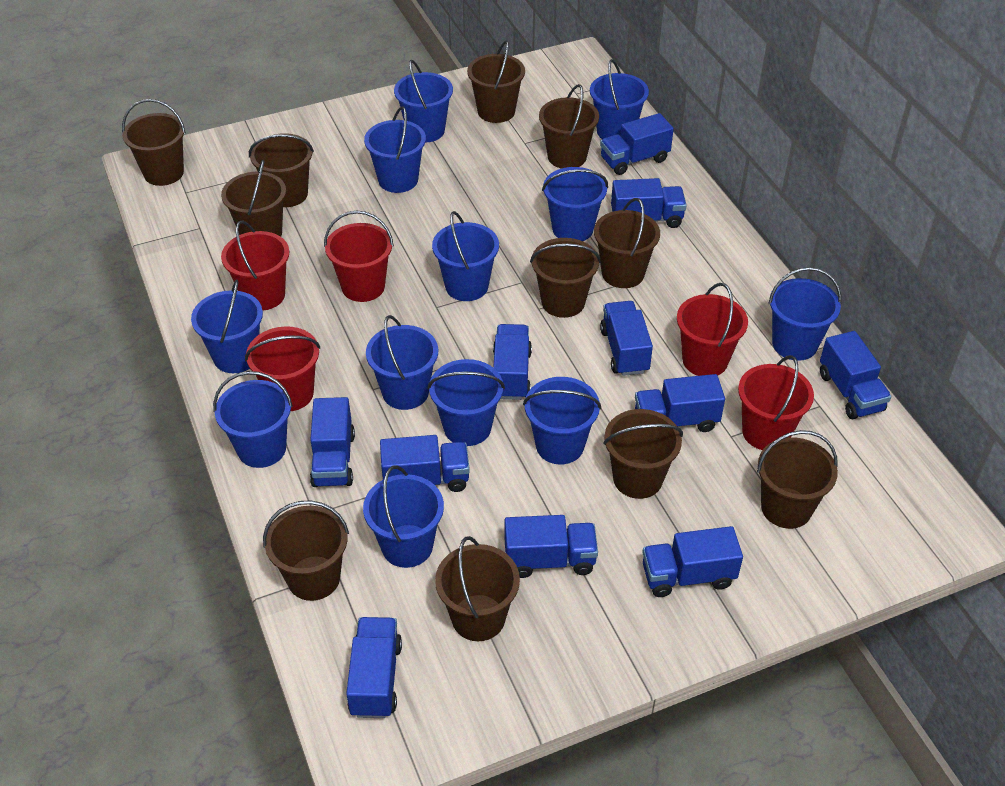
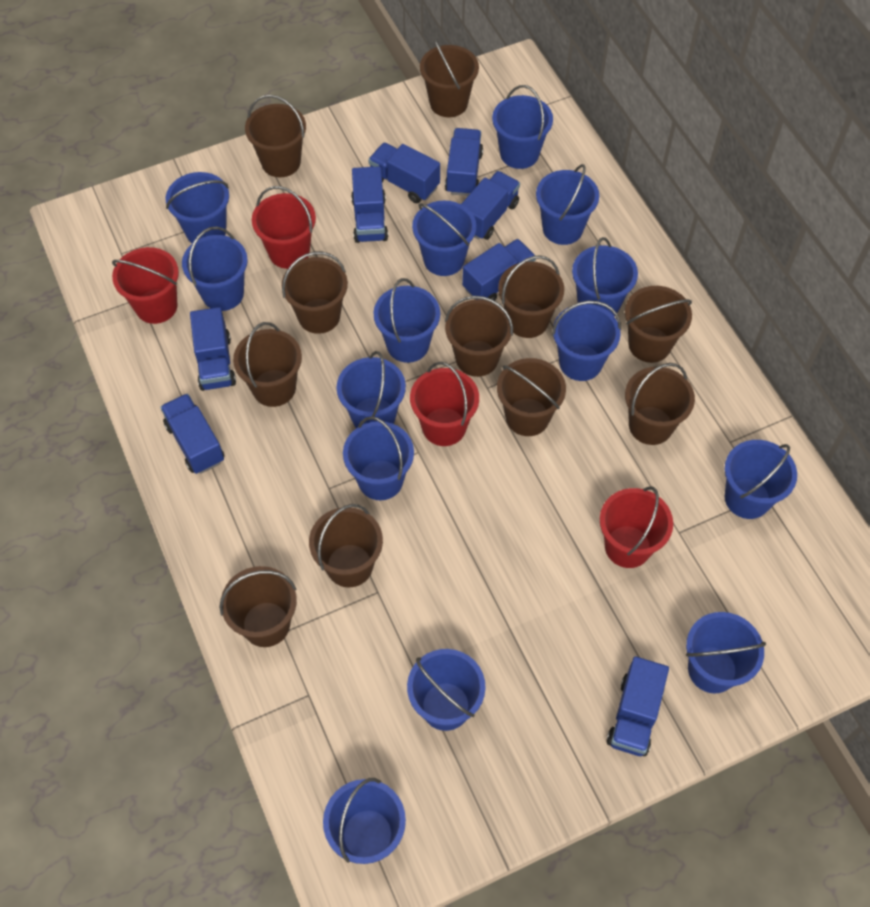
blue bucket: [191,279,263,373] [213,371,293,468] [363,465,444,568] [364,106,426,193] [366,315,438,410] [394,60,453,142] [428,359,505,446] [432,211,499,301] [523,377,601,464] [542,167,608,241] [590,59,649,139] [768,267,841,361] = 12 -> [166,172,229,243] [182,227,248,311] [323,778,406,864] [337,351,406,428] [343,416,414,500] [373,278,440,363] [407,649,486,731] [412,201,477,276] [492,85,553,169] [536,164,599,245] [552,301,621,381] [572,237,638,316] [686,612,766,693] [725,440,797,519] = 14
blue truck: [310,397,355,487] [346,617,402,718] [380,435,470,492] [493,324,532,400] [505,515,598,578] [600,113,674,175] [600,301,653,376] [611,178,687,228] [635,374,725,432] [642,526,743,597] [820,331,891,419] = 11 -> [160,393,224,474] [190,307,236,391] [351,166,388,243] [368,143,440,203] [445,128,483,196] [462,171,520,240] [462,239,536,301] [607,656,669,756] = 8
red bucket: [221,220,289,311] [245,326,320,411] [324,211,394,302] [677,283,748,376] [738,355,814,450] = 5 -> [112,247,179,324] [252,186,316,269] [410,362,479,446] [600,486,673,568] = 4

